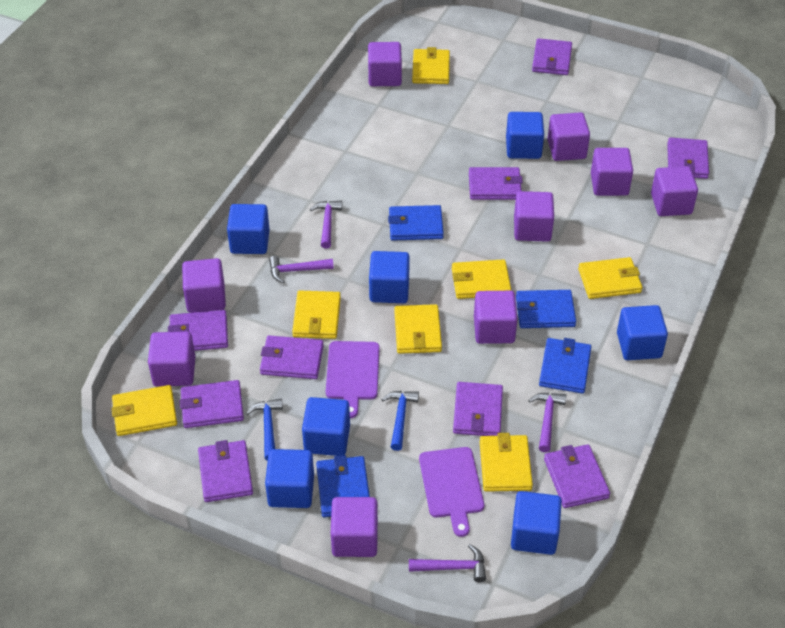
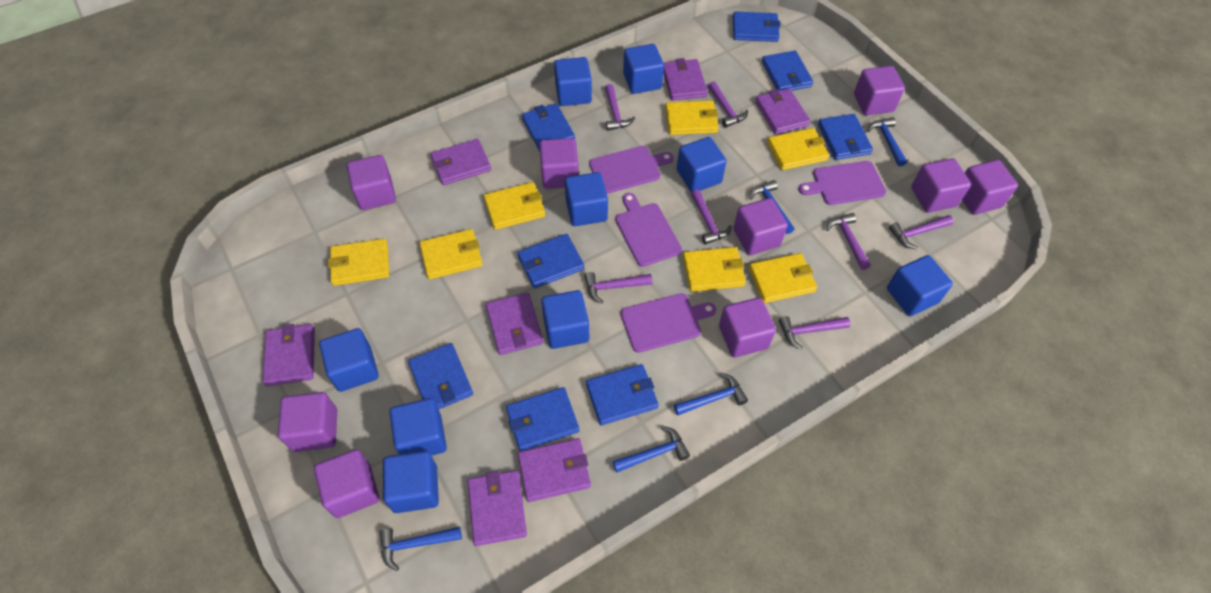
blue cube: [227,204,270,254] [265,449,314,508] [302,397,350,456] [369,251,410,303] [506,112,544,159] [511,491,562,555] [617,305,668,360] = 7 -> [319,328,379,392] [383,451,439,513] [389,398,447,456] [541,290,589,349] [554,57,592,106] [565,172,608,226] [623,44,664,94] [677,137,727,192] [887,255,953,316] = 9
blue hammer: [246,399,283,461] [381,391,419,451] = 2 -> [380,527,462,571] [613,426,690,473] [674,373,748,416] [750,180,794,234] [867,117,907,167] = 5
blue wallet: [316,455,370,517] [388,205,444,241] [516,290,576,328] [539,338,591,393] = 4 -> [408,343,473,409] [506,387,579,451] [518,234,584,288] [522,103,575,152] [586,364,659,425] [733,12,781,42] [762,51,813,91] [818,114,873,160] = 8
purple cutting board: [326,341,380,418] [419,447,484,537] = 2 -> [589,146,674,194] [615,193,682,267] [621,293,716,353] [798,161,886,205] = 4
purple hammer: [269,256,334,283] [310,200,342,249] [409,544,486,582] [528,393,566,452] = 4 -> [585,272,652,303] [605,84,635,131] [691,189,732,245] [708,81,748,128] [779,316,850,349] [826,213,871,270] [889,215,954,249] = 7
purple wallet: [168,310,228,351] [180,380,244,428] [198,440,253,502] [260,335,324,379] [453,382,503,436] [469,167,523,200] [532,38,572,75] [544,444,610,508] [667,137,709,179] = 9 -> [262,324,315,386] [430,139,491,185] [468,470,527,546] [486,292,543,355] [518,438,591,502] [664,58,708,101] [755,88,811,135] = 7

